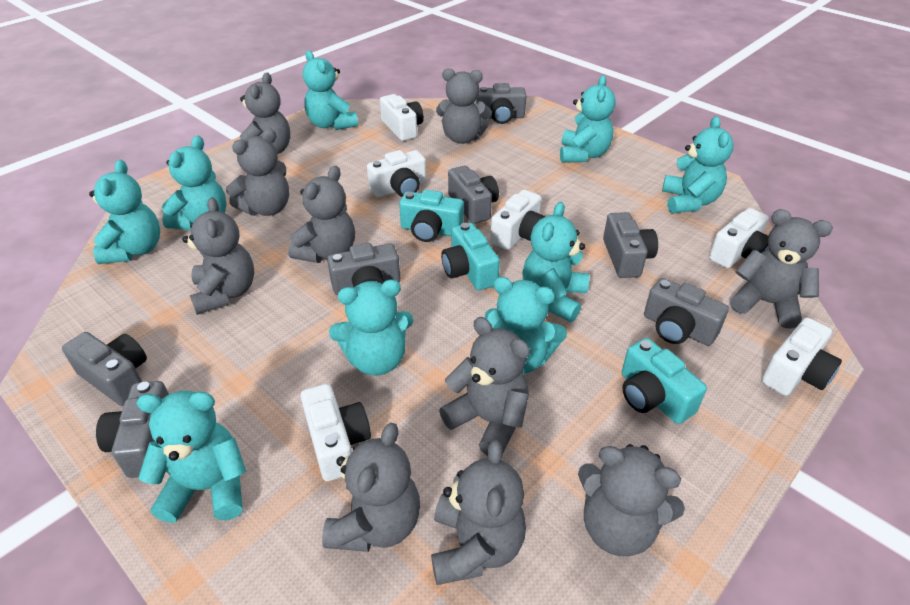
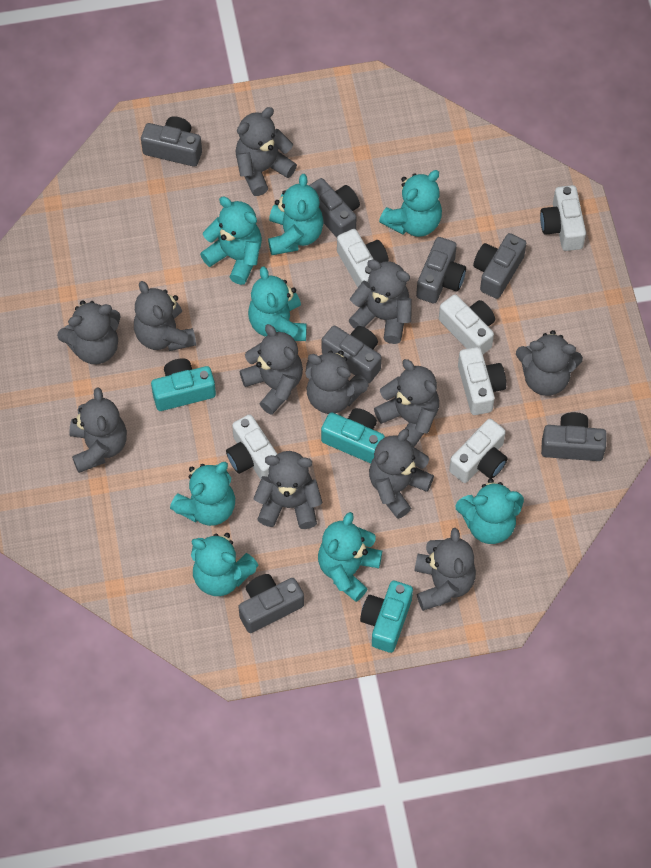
grey teddy bear: [182,197,254,315] [226,129,289,216] [240,73,290,154] [288,166,355,263] [322,423,420,552] [431,440,526,585] [436,68,492,144] [439,317,530,455] [578,444,685,556] [730,209,833,329] = 10 -> [57,300,121,364] [69,387,127,473] [134,281,196,351] [235,107,297,196] [239,324,303,415] [254,451,322,529] [305,350,369,414] [348,259,412,344] [369,429,434,519] [374,359,439,447] [414,528,476,611] [516,330,583,396] = 12
turquoise teddy bear: [89,160,160,264] [136,390,246,523] [162,136,227,230] [303,51,358,130] [329,279,413,376] [484,277,567,374] [522,202,589,322] [560,75,616,163] [662,116,734,214] = 9 -> [170,462,235,526] [191,533,259,596] [200,197,262,285] [248,266,307,341] [268,174,323,255] [318,512,382,602] [379,170,442,237] [456,479,524,544] = 8

